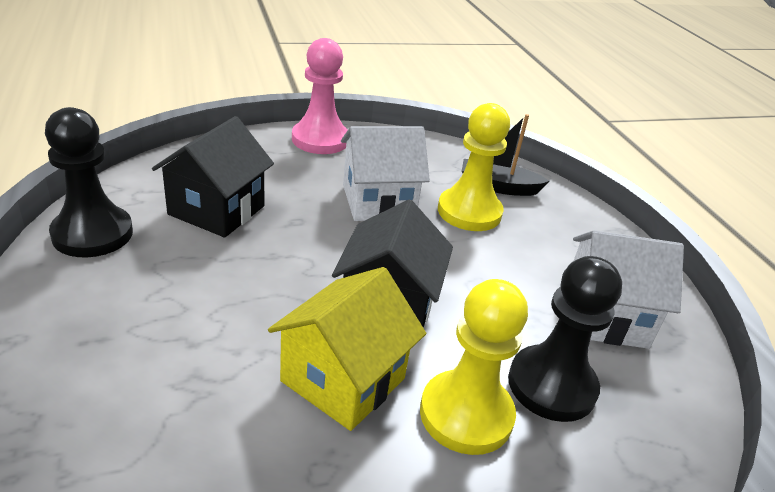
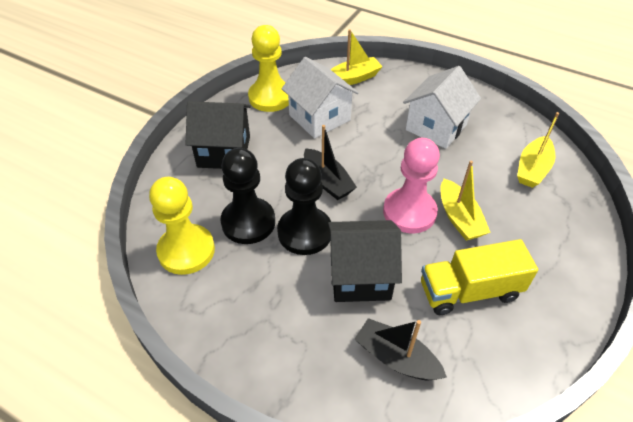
black boat: [462,114,550,196] = 1 -> [304,125,357,200] [355,318,447,380] = 2
yellow boat: none = 0 -> [330,29,383,85] [440,161,491,241] [517,112,559,188] = 3
yellow house: [268,267,426,431] = 1 -> none = 0
yellow truck: none = 0 -> [421,239,538,315] = 1

